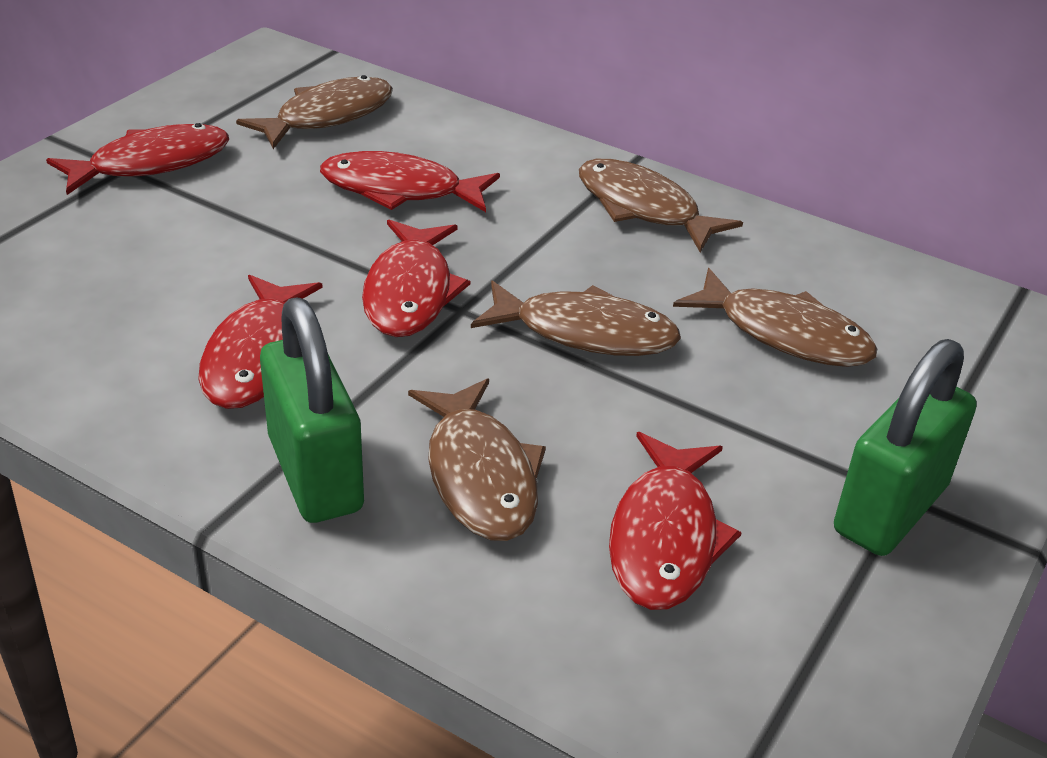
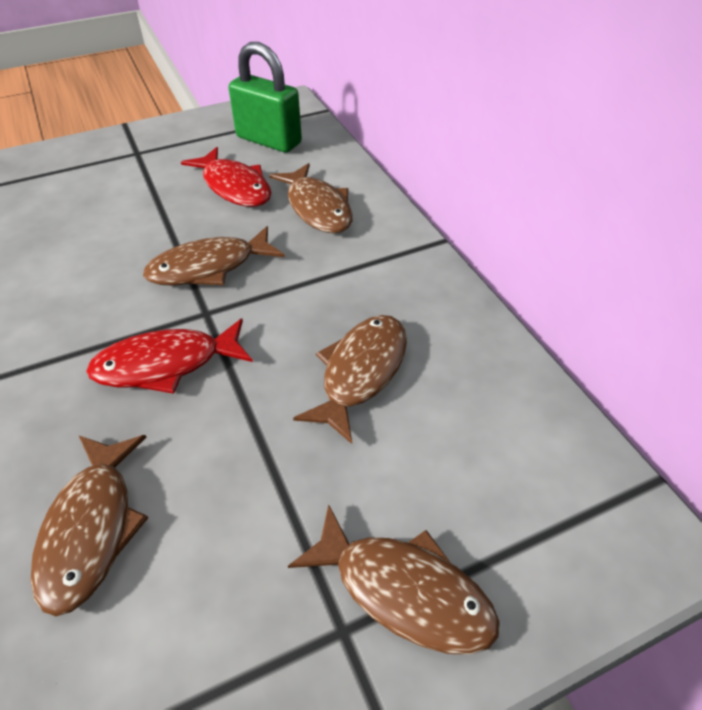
green padlock: [260,298,364,523] [834,339,977,556] = 2 -> [229,42,302,153] = 1
red fish: [46,123,229,195] [198,275,323,409] [320,151,500,212] [362,220,471,337] [609,432,742,610] = 5 -> [86,319,253,394] [181,147,271,207] = 2

